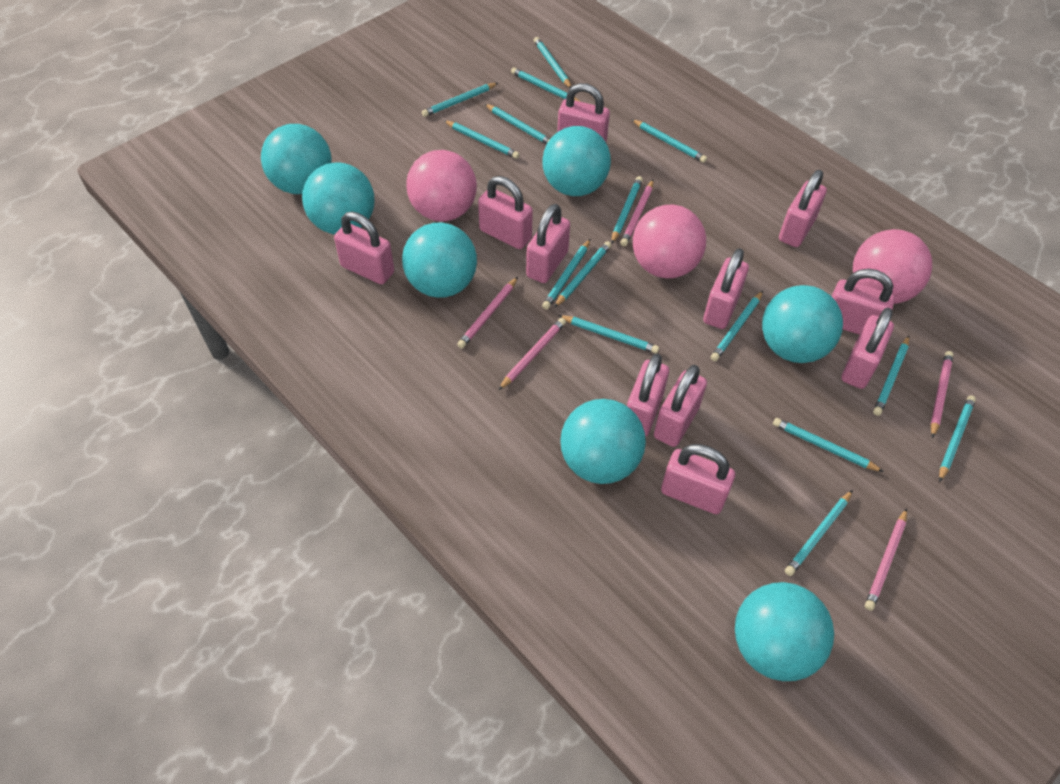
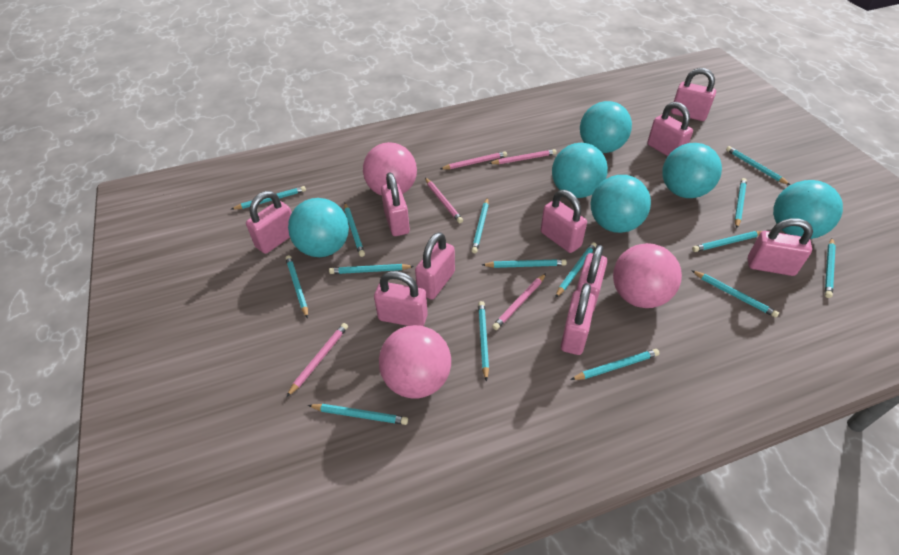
pink padlock: [334,212,394,285] [478,176,533,249] [526,204,570,283] [557,83,610,142] [627,353,669,437] [654,365,707,447] [661,444,735,514] [703,248,749,329] [779,170,827,247] [832,269,895,335] [841,308,894,389] = 11 -> [246,191,292,254] [374,271,428,326] [381,173,410,236] [415,232,455,299] [541,190,587,253] [561,283,595,355] [576,245,607,312] [647,102,693,156] [671,68,716,121] [748,218,813,276] = 10
turquoise ball: [261,124,332,194] [302,162,375,235] [402,223,477,298] [542,126,611,196] [560,399,646,484] [735,582,834,681] [762,285,843,363] = 7 -> [288,198,349,257] [552,143,608,198] [580,101,632,153] [591,175,651,233] [662,143,722,198] [773,180,843,239] = 6

